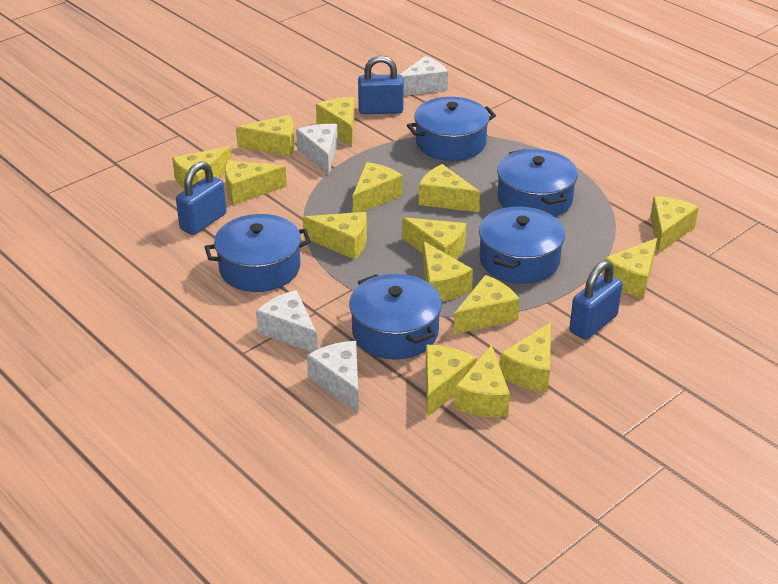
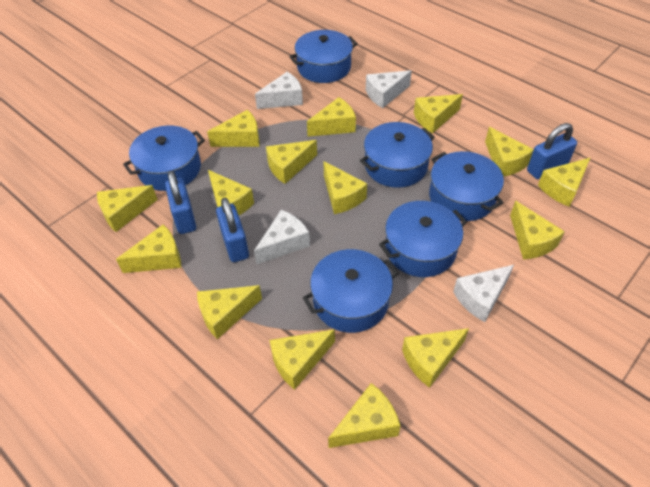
blue pot: [205,214,311,292] [349,274,442,360] [407,97,496,161] [479,206,565,284] [497,149,578,217] = 5 -> [123,125,205,191] [289,30,358,83] [303,249,399,333] [360,122,435,188] [379,201,467,277] [429,151,504,221] = 6

